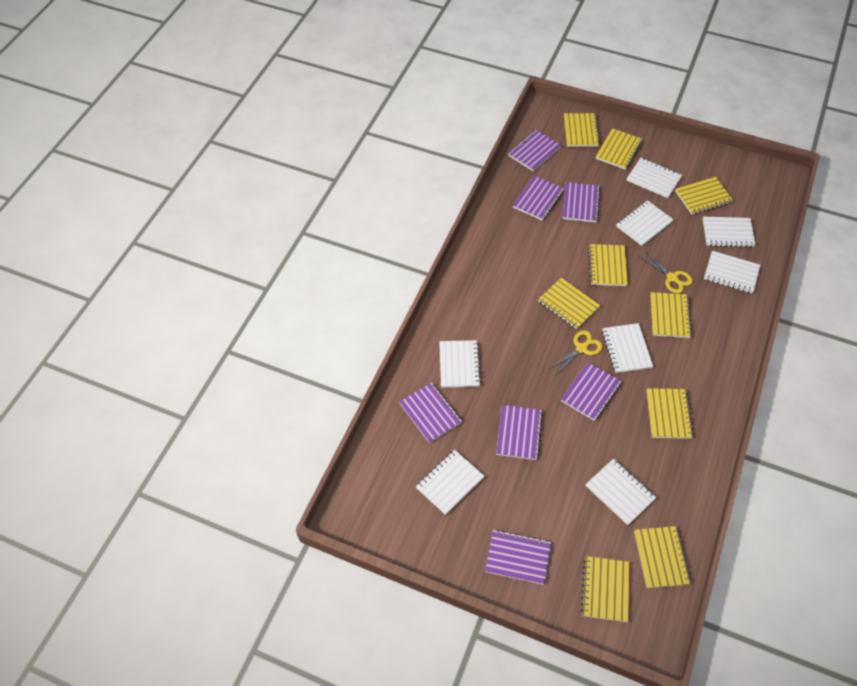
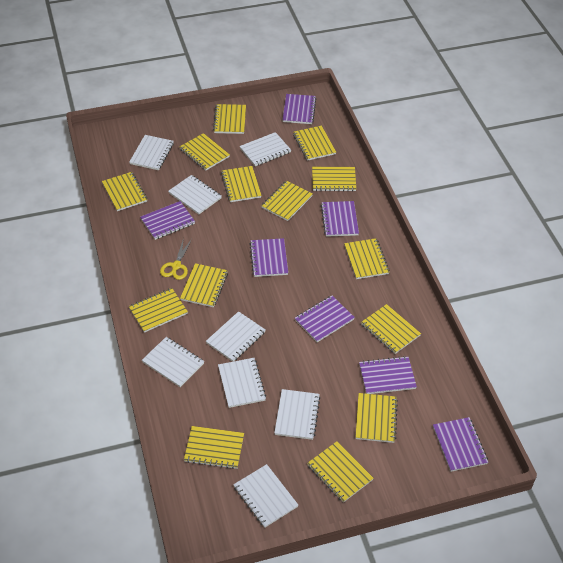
yellow notebook: [538,278,600,329] [564,113,600,147] [581,556,630,622] [588,244,628,286] [596,128,643,170] [634,526,691,588] [647,388,694,439] [650,292,692,338] [675,177,733,215] = 9 -> [102,172,147,211] [129,288,188,333] [179,133,230,170] [180,263,228,307] [184,426,244,469] [213,104,246,134] [221,166,262,202] [261,180,313,221] [293,125,336,161] [307,441,374,503] [312,167,356,192] [344,238,389,279] [355,393,398,443] [361,304,421,354] = 14
yellow scissors: [550,330,603,375] [639,251,693,293] = 2 -> [160,238,192,280] = 1

